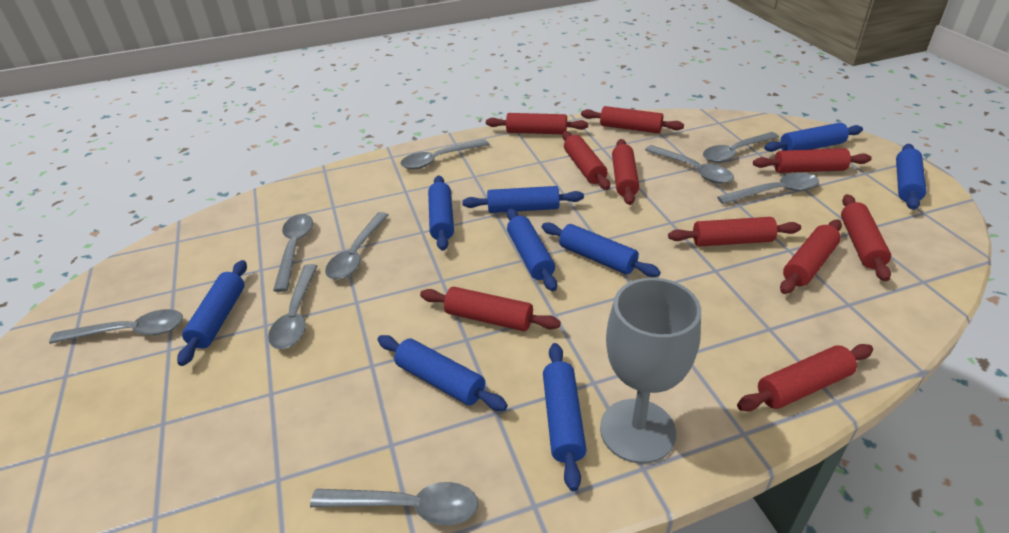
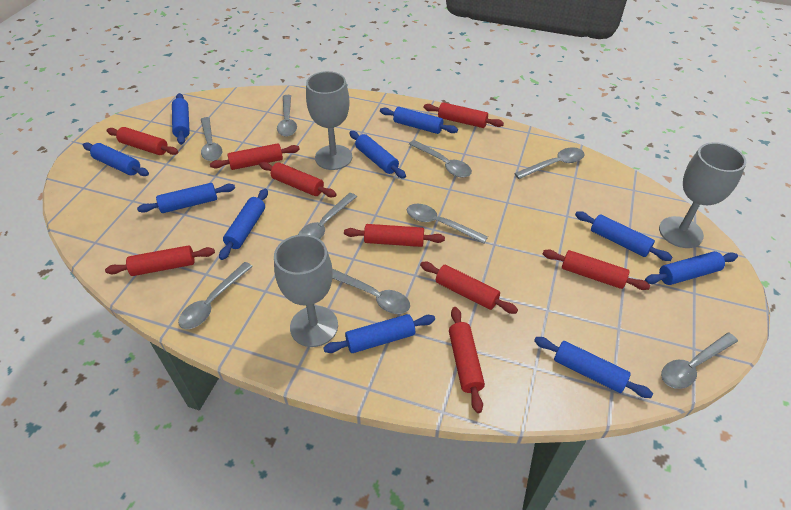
blue rolling pin: [177,260,247,366] [377,335,508,411] [428,175,454,251] [462,186,584,213] [507,208,557,291] [542,223,661,277] [543,343,587,491] [764,123,863,152] [896,144,926,210] = 9 -> [83,143,149,176] [137,183,235,213] [172,93,190,145] [219,189,268,260] [323,314,435,353] [349,131,406,179] [380,107,458,134] [534,337,653,398] [575,211,673,261] [645,251,738,285] = 10
grey goblet: [600,278,701,464] = 1 -> [274,234,338,347] [306,71,352,170] [659,142,746,248] = 3
red rolling pin: [420,287,561,331] [486,113,588,134] [562,131,610,190] [581,106,684,133] [612,139,639,205] [668,217,801,247] [737,344,873,411] [753,148,872,173] [780,220,842,294] [841,194,891,281] = 10 -> [105,245,215,276] [107,127,179,155] [210,143,300,170] [259,162,337,197] [344,224,445,247] [420,262,518,314] [424,102,504,128] [449,307,485,413] [543,249,650,290] = 9

